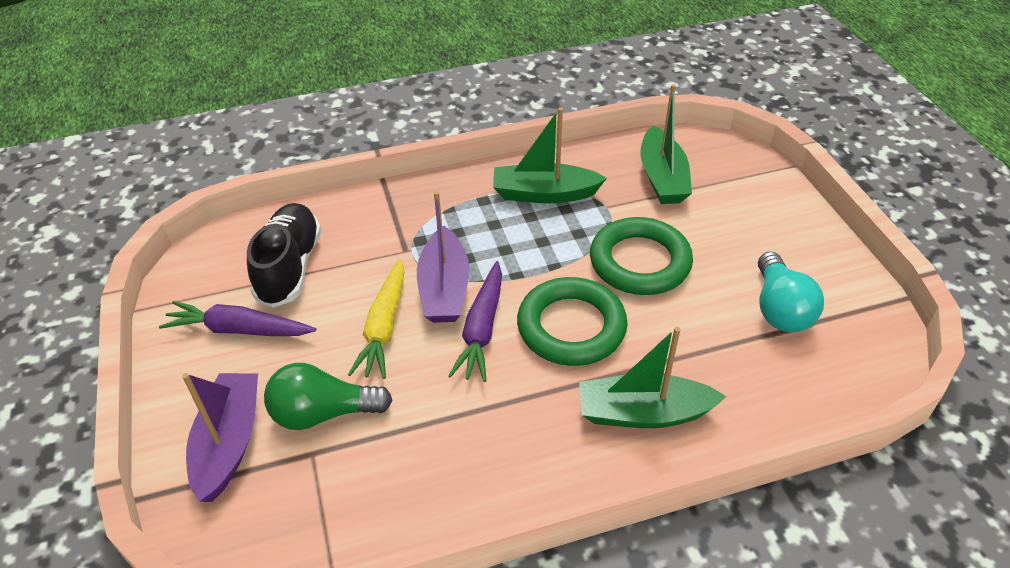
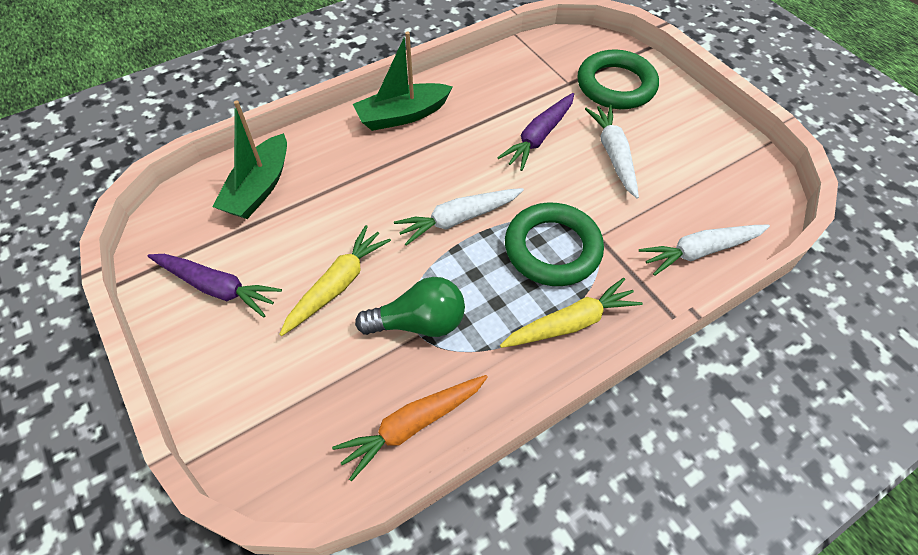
black shoe: [247,203,321,308] = 1 -> none = 0
green boat: [493,107,607,203] [579,327,726,428] [640,84,692,204] = 3 -> [212,100,287,219] [353,31,453,131] = 2
orange carrot: none = 0 -> [332,375,488,482] = 1
purple boat: [182,373,258,502] [417,191,469,323] = 2 -> none = 0
turquoise light bulb: [758,252,824,332] = 1 -> none = 0
white carrot: none = 0 -> [394,188,524,246] [585,105,639,199] [639,225,770,276] = 3
yellow carrot: [348,259,405,379] = 1 -> [279,225,391,336] [500,278,643,348] = 2

